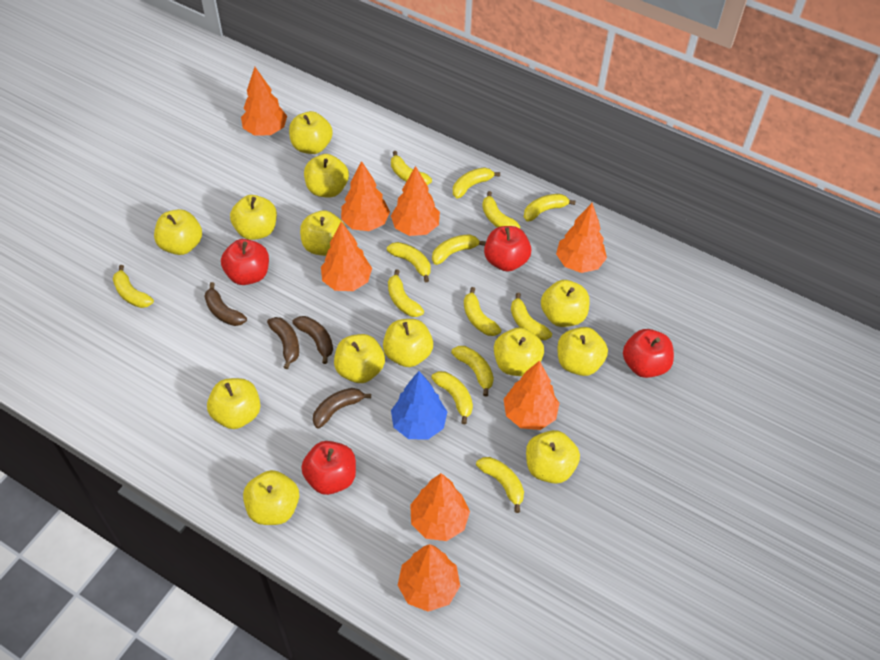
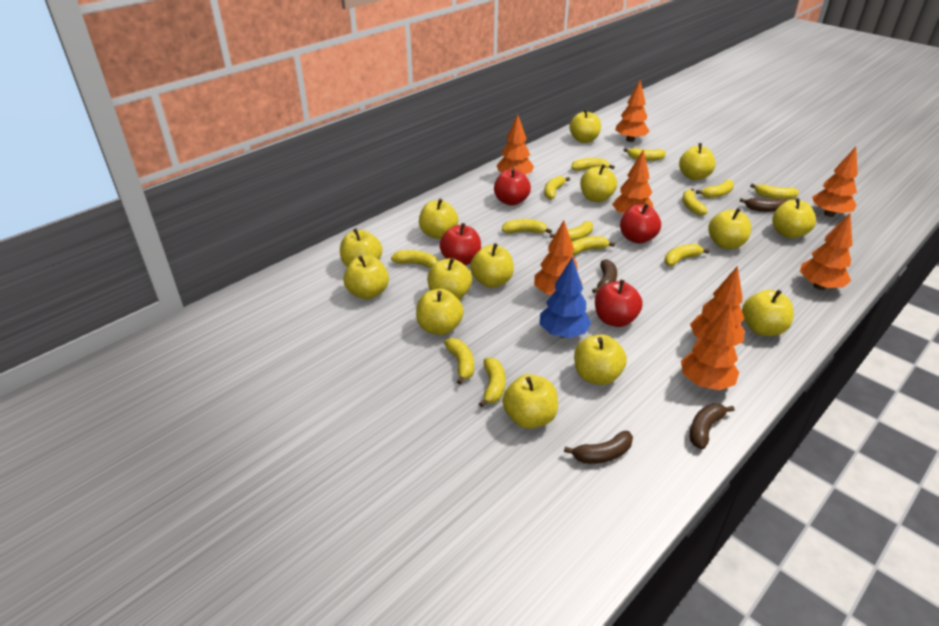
yellow apple: [154,209,202,255] [207,378,261,429] [230,195,277,240] [243,470,299,525] [289,111,333,154] [300,210,346,256] [304,154,349,198] [334,334,385,383] [383,319,433,367] [494,327,544,376] [526,430,580,484] [541,280,590,327] [558,327,608,376] = 13 -> [340,228,382,267] [343,256,389,299] [416,289,464,335] [419,199,458,239] [427,258,472,300] [470,243,514,288] [502,374,558,429] [569,109,601,143] [574,334,627,385] [580,164,617,202] [679,143,716,180] [708,208,751,249] [742,290,794,336] [772,198,816,238] = 14

